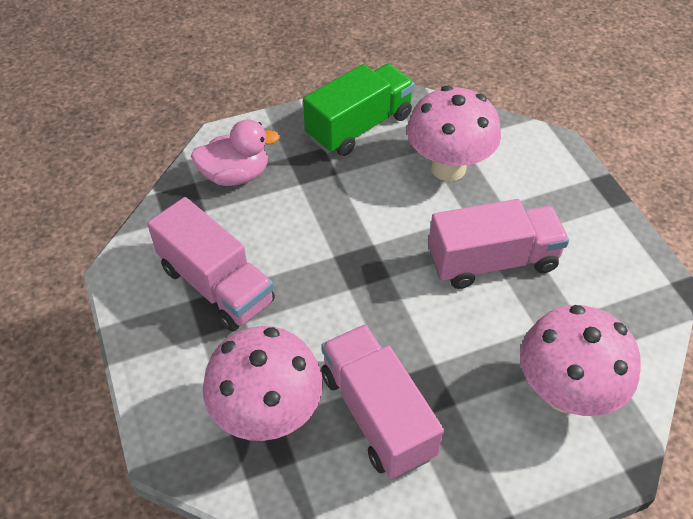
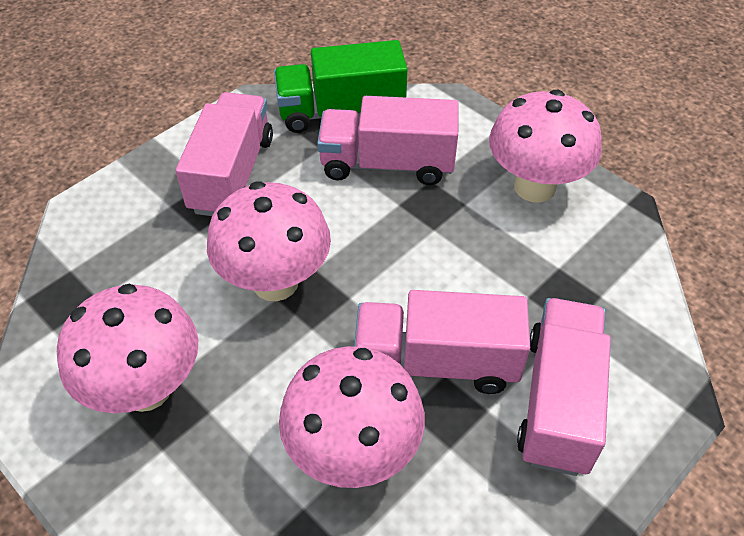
pink duck: [191,119,280,186] = 1 -> none = 0
pink mushroom: [203,326,323,441] [407,86,501,181] [520,305,641,416] = 3 -> [57,284,198,413] [207,181,331,301] [279,346,425,488] [489,90,602,202] = 4
pink truck: [147,197,275,332] [321,324,444,479] [428,199,569,289] = 3 -> [176,92,273,216] [317,96,459,185] [354,290,530,394] [517,298,611,476] = 4

